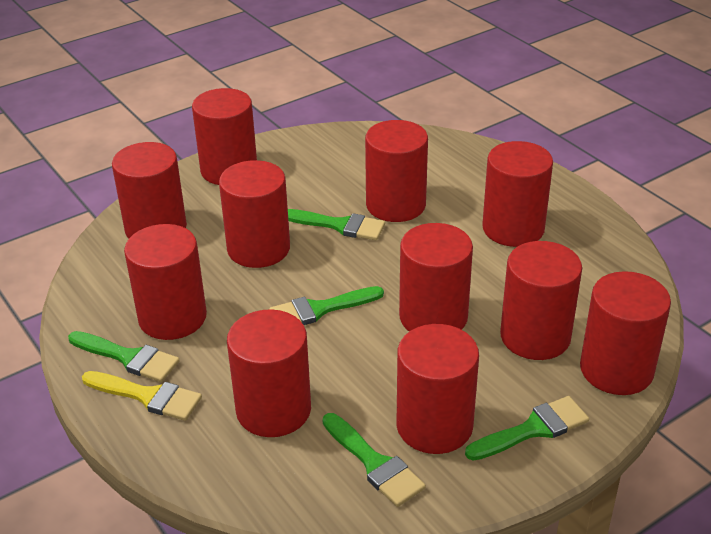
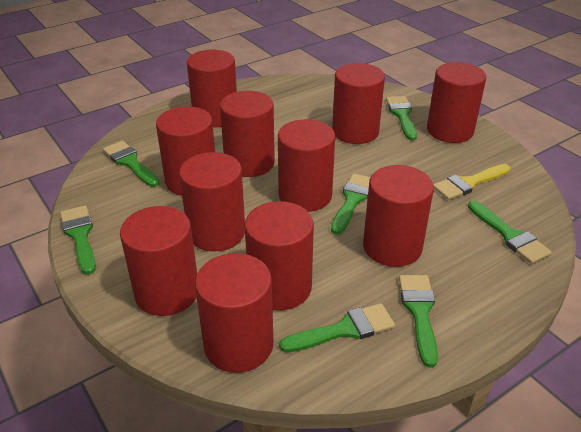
green brush: [68,331,180,382] [269,286,384,325] [288,209,385,240] [323,413,426,507] [465,396,589,461] = 5 -> [60,205,96,275] [103,141,159,187] [279,303,395,353] [331,173,371,235] [386,96,417,140] [399,275,438,367] [468,200,552,264] = 7

